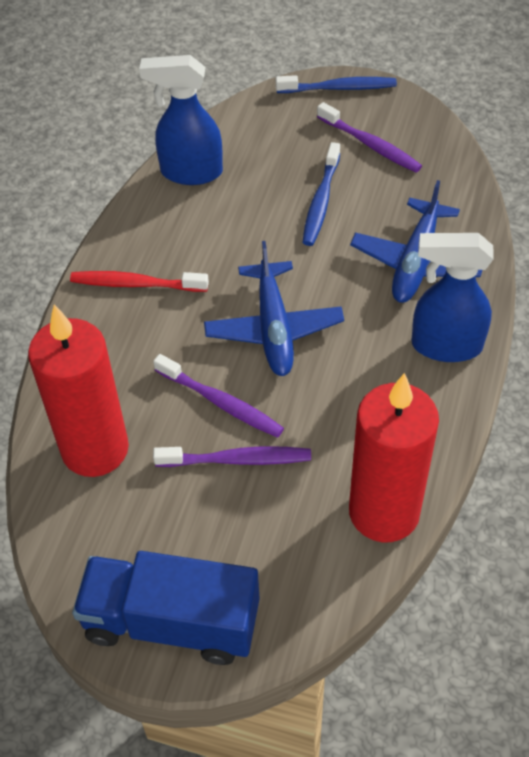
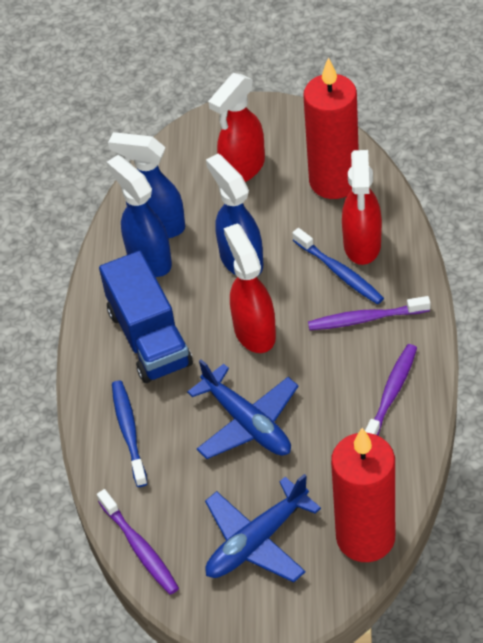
blue spray bottle: [139,55,223,185] [411,233,493,362] = 2 -> [107,155,172,277] [108,132,185,238] [206,154,263,275] = 3
red spray bottle: none = 0 -> [208,73,265,182] [224,223,276,353] [342,150,382,265] = 3
red toothbrush: [70,271,209,292] = 1 -> none = 0

